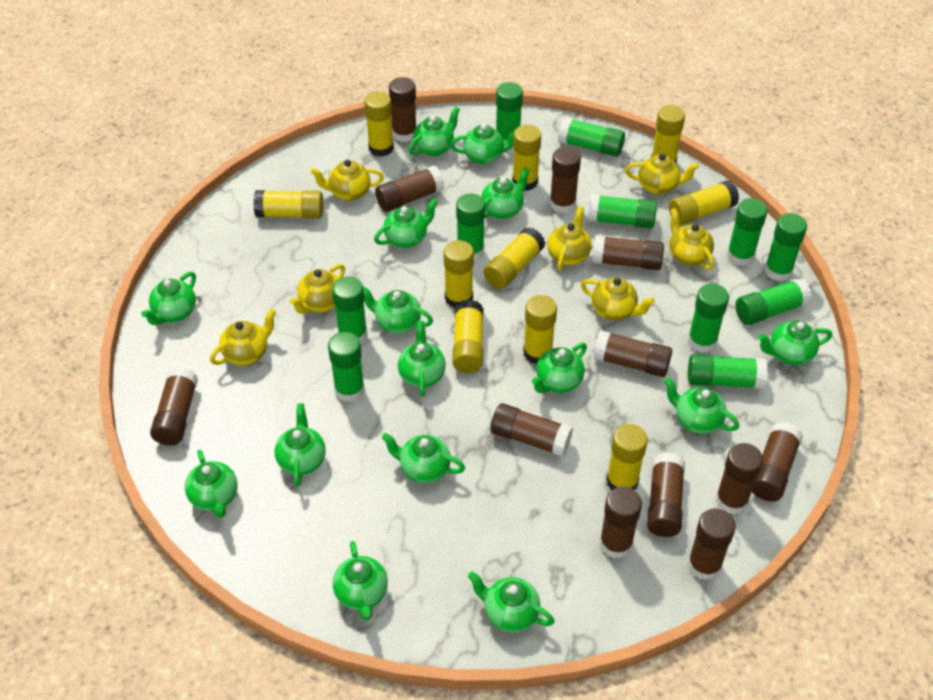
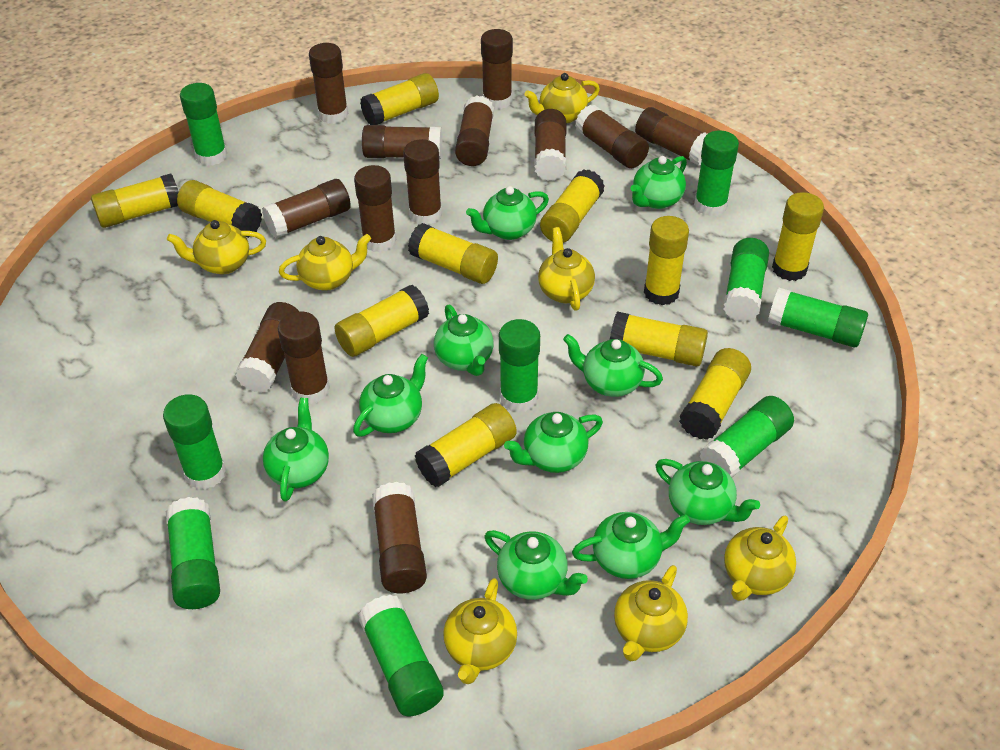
brown glue stick: [150,367,198,445] [375,166,445,212] [389,77,417,142] [491,403,573,457] [550,147,581,213] [592,235,664,270] [594,331,672,377] [600,487,642,558] [647,452,685,537] [688,508,736,580] [716,443,763,515] [752,422,803,501] = 12 -> [235,302,299,393] [262,179,351,238] [278,311,330,404] [309,43,348,124] [354,165,396,252] [362,125,442,159] [372,482,427,593] [403,139,442,225] [455,96,494,166] [481,29,513,110] [534,109,566,181] [575,105,649,168] [635,107,707,166] = 13
green glue stick: [328,332,365,402] [332,276,367,344] [456,193,485,260] [496,82,523,141] [558,117,625,157] [587,194,657,228] [688,283,729,353] [688,354,768,389] [727,198,767,266] [735,278,812,325] [764,213,807,281] = 11 -> [163,394,226,490] [166,497,220,609] [180,83,227,166] [358,595,444,716] [499,319,540,412] [694,131,739,216] [700,396,794,477] [723,238,769,322] [768,288,868,347] = 9
green teapot: [141,272,196,325] [185,450,238,518] [274,403,326,486] [333,541,388,620] [363,286,433,334] [374,199,438,248] [382,433,465,484] [398,321,446,397] [409,107,460,156] [450,124,516,164] [468,571,555,633] [481,167,530,219] [532,343,587,393] [664,378,739,434] [758,321,832,365] = 15 -> [263,398,329,502] [353,354,428,437] [434,304,494,376] [466,186,549,240] [484,530,588,600] [504,412,603,473] [563,334,663,397] [572,512,690,579] [630,156,687,209] [656,459,760,525] = 10
yellow glue stick: [254,190,323,218] [364,91,394,157] [443,240,474,308] [452,300,484,373] [484,227,545,289] [512,125,541,191] [523,295,557,364] [606,424,648,490] [651,105,685,163] [669,180,739,225] = 10 -> [91,173,179,228] [177,180,262,238] [335,285,429,357] [360,73,439,125] [408,223,498,284] [415,403,517,487] [540,169,605,243] [610,311,708,367] [644,216,689,305] [679,348,751,440] [772,192,824,281] = 11

